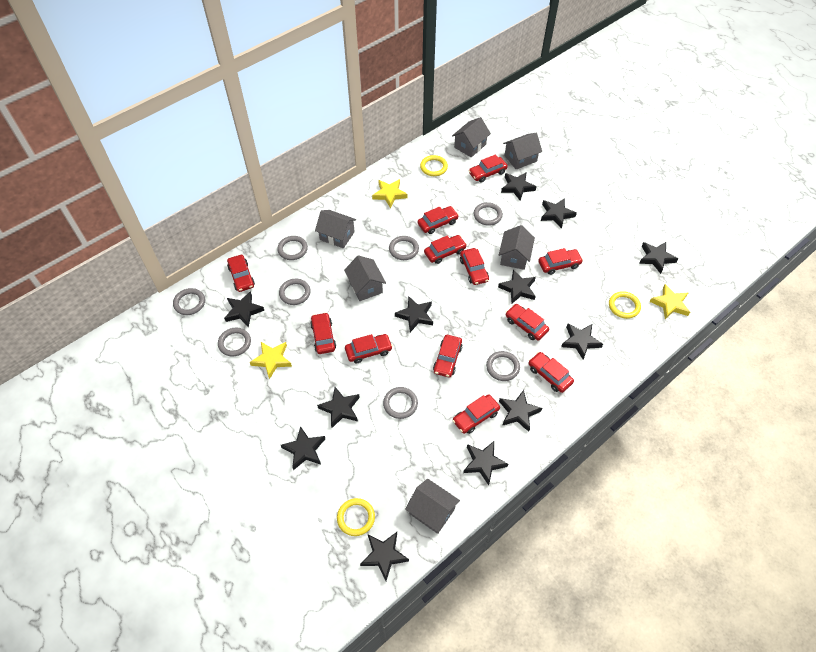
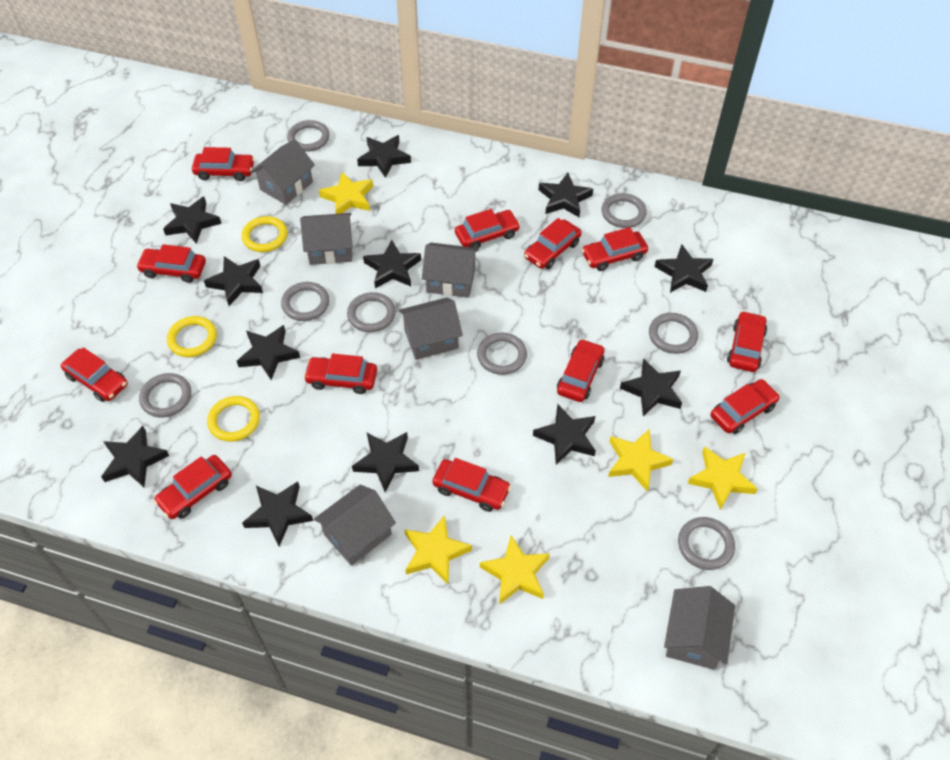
yellow star: [250,342,292,379] [372,179,408,208] [650,284,690,319] = 3 -> [319,172,373,214] [404,515,472,584] [480,536,550,605] [608,429,674,491] [687,446,758,510] = 5

